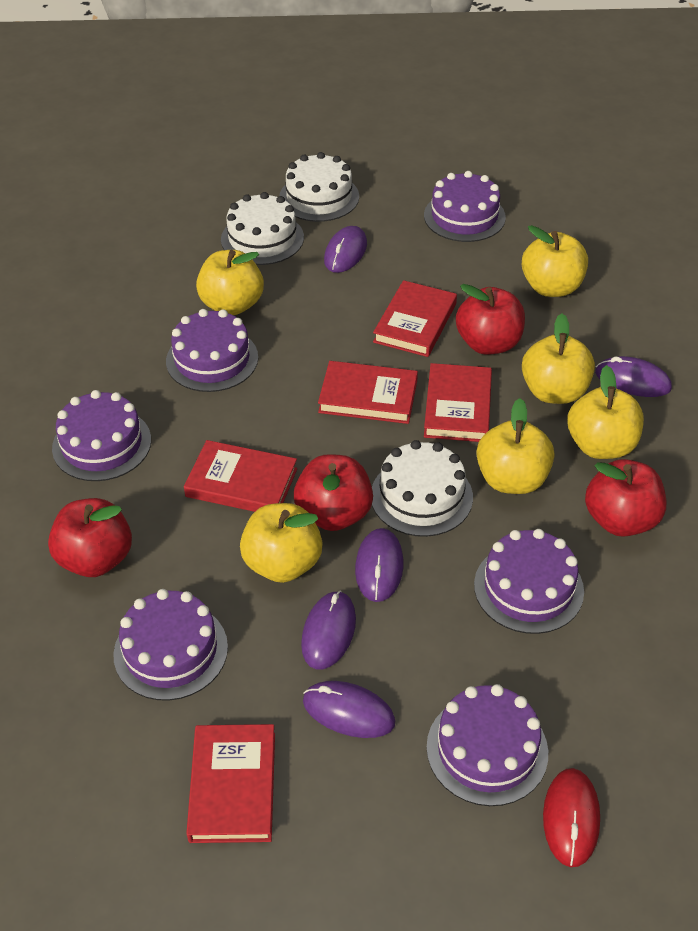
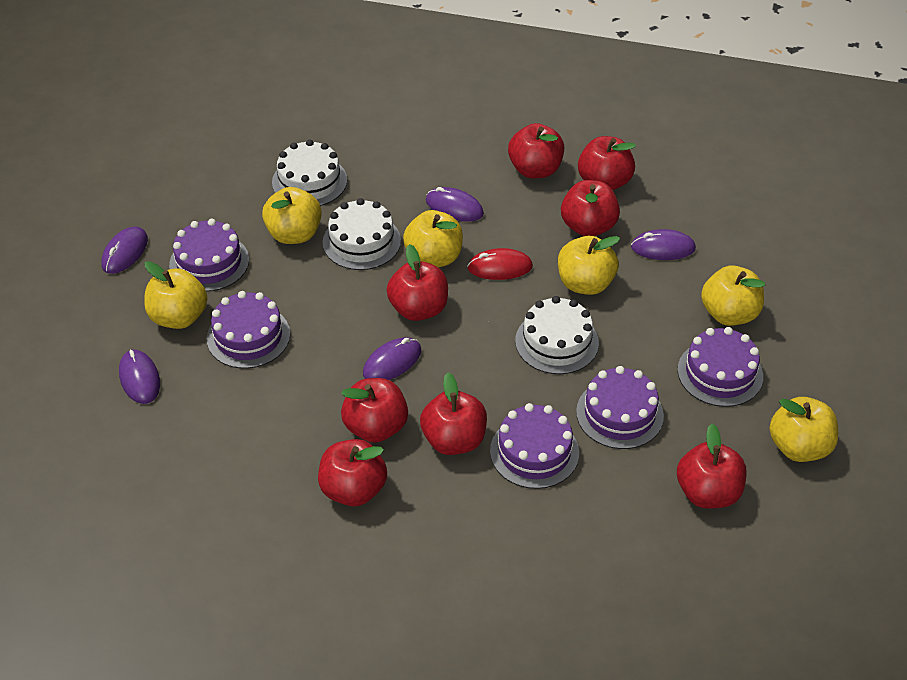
purple cake: [52,390,151,481] [113,589,228,701] [166,309,258,392] [424,171,506,242] [426,684,548,806] [474,529,584,634] = 6 -> [169,219,249,292] [207,291,290,369] [490,403,579,489] [576,366,664,449] [678,327,763,407] = 5
red apple: [48,498,132,577] [294,454,373,531] [456,284,525,355] [585,459,666,537] = 4 -> [318,439,387,506] [341,378,408,443] [387,244,448,321] [420,373,487,455] [508,123,564,178] [561,180,620,236] [578,136,636,190] [677,424,747,509] = 8
red book: [184,440,297,512] [186,724,275,843] [318,361,418,424] [373,280,457,357] [424,363,492,442] = 5 -> none = 0

